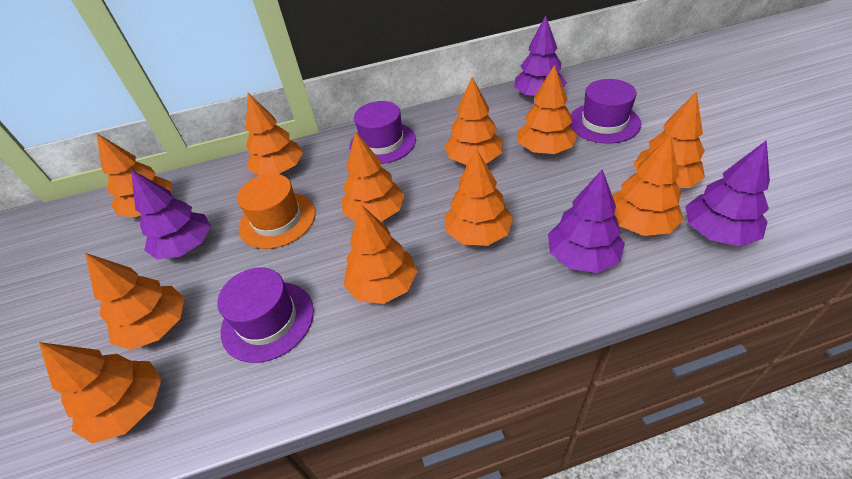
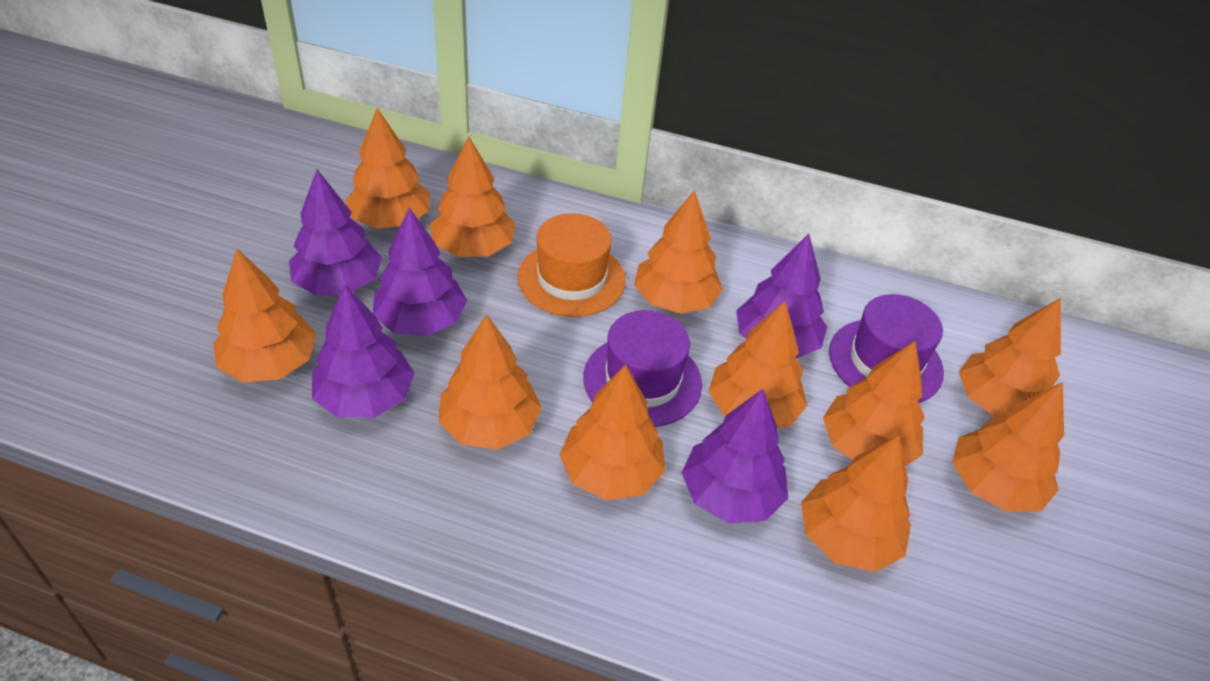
purple hat: [217,267,314,363] [350,101,416,164] [570,79,641,143] = 3 -> [583,310,702,427] [829,294,944,403] = 2
purple tree: [131,170,211,259] [514,16,566,97] [548,169,625,273] [685,140,770,246] = 4 -> [289,169,382,295] [312,285,415,418] [373,208,467,336] [682,389,788,523] [736,234,827,359] = 5

